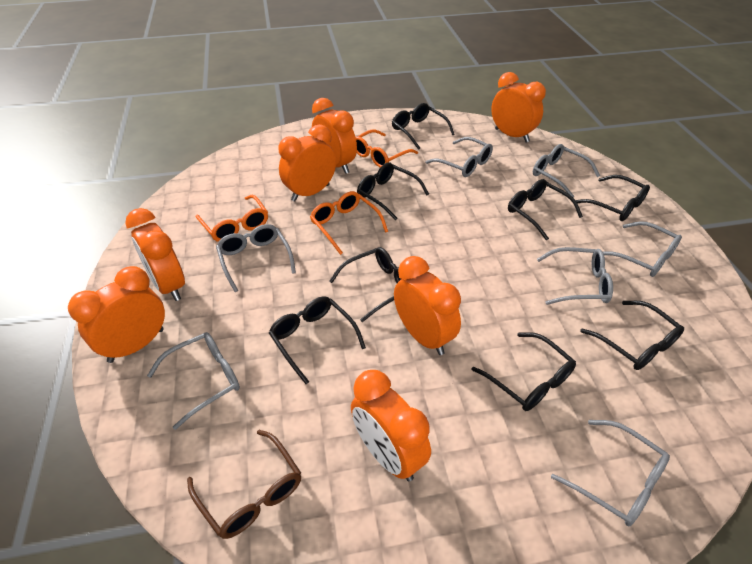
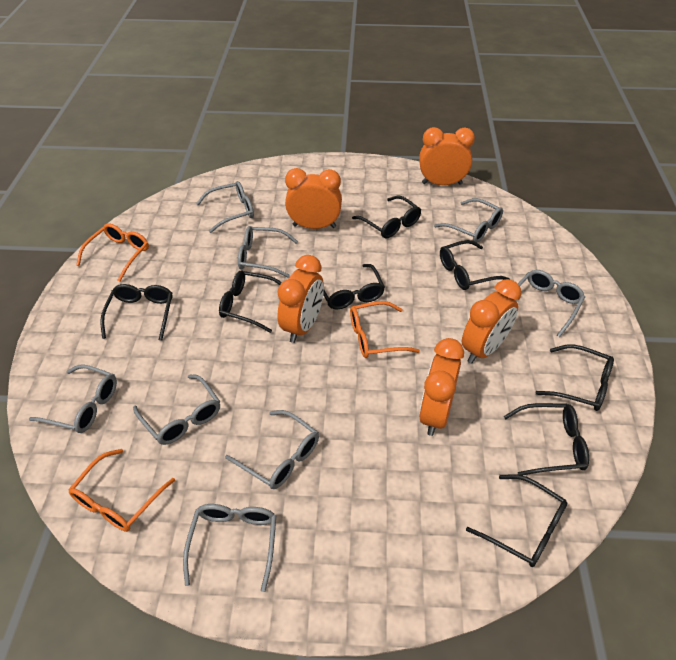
brown glasses: [187,430,301,539] = 1 -> none = 0
grey glasses: [147,332,240,430] [216,224,296,292] [425,137,493,177] [533,144,600,198] [537,247,613,305] [551,420,670,526] [603,221,682,277] = 7 -> [29,364,117,433] [133,375,220,445] [183,504,276,592] [196,181,254,233] [225,410,319,489] [238,226,298,277] [434,198,503,243] [518,270,585,337] = 8
orange clock: [68,266,165,363] [125,208,185,301] [278,124,336,201] [312,98,357,174] [351,370,431,481] [394,256,461,355] [491,72,546,142] = 7 -> [277,255,324,343] [285,168,342,229] [419,127,475,185] [419,338,464,436] [462,279,521,364] = 5

